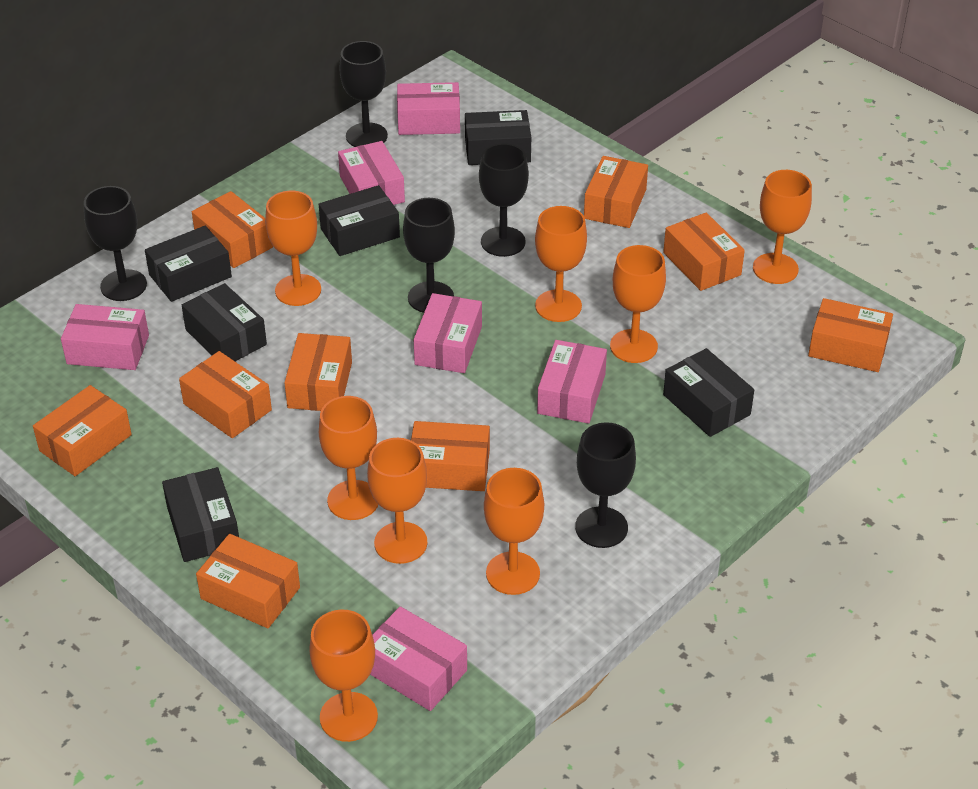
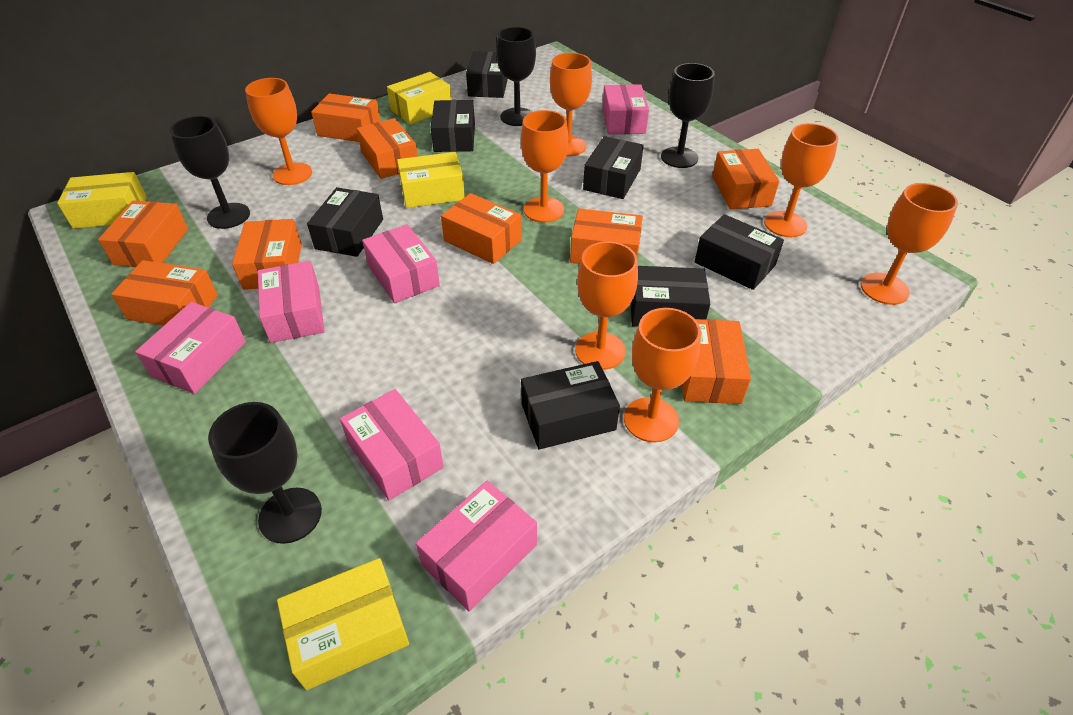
black box: [145,226,232,302] [162,467,239,562] [182,283,267,361] [319,185,400,256] [465,110,531,165] [663,348,754,437] = 6 -> [307,187,383,257] [431,100,475,152] [466,51,508,98] [521,361,620,449] [583,136,644,199] [631,266,710,327] [695,214,784,290] = 7
black goblet: [84,186,147,301] [339,41,388,147] [403,198,455,313] [479,143,529,257] [575,422,636,548] = 5 -> [169,116,250,229] [208,402,322,544] [496,27,536,126] [661,63,715,168] = 4
orange goblet: [265,191,321,306] [309,610,378,742] [319,396,378,520] [367,438,427,564] [484,468,544,595] [535,206,587,322] [610,245,666,363] [753,170,812,284] = 8 -> [245,78,312,185] [521,110,568,222] [550,53,592,156] [575,241,638,370] [624,308,701,442] [764,123,838,237] [861,183,958,305] = 7
yellow box: none = 0 -> [57,172,147,229] [277,558,409,690] [387,72,452,124] [397,152,465,208] = 4

